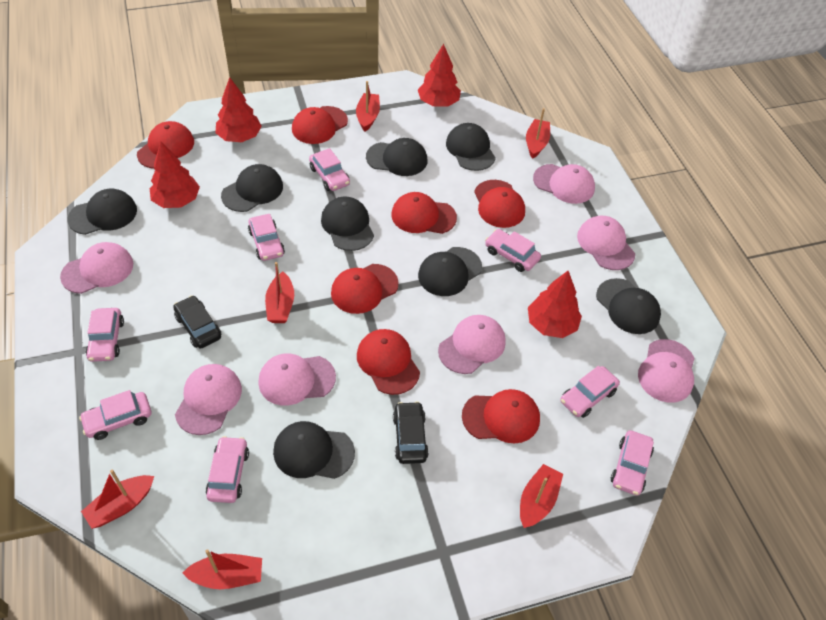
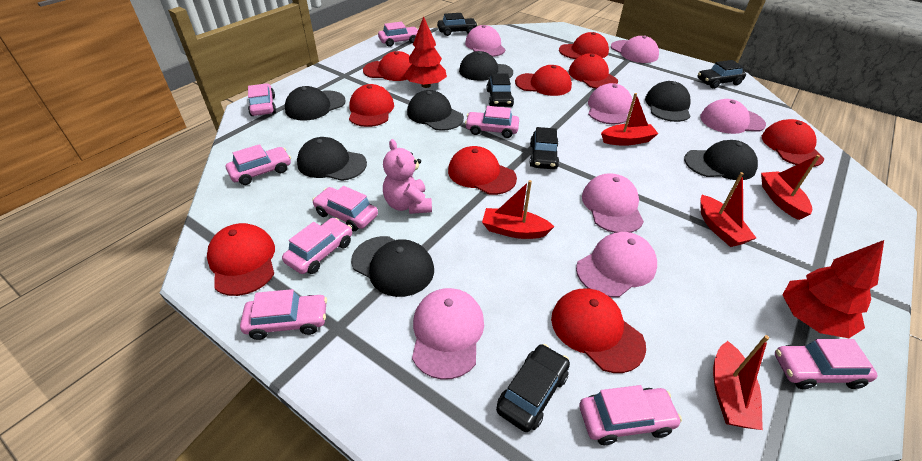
black cap: [67,189,137,235] [221,164,283,212] [273,421,355,479] [321,197,374,251] [366,138,427,176] [418,247,482,296] [446,123,496,171] [596,278,661,334] = 8 -> [285,86,346,120] [297,137,367,181] [351,236,434,297] [407,90,464,131] [459,51,513,81] [645,81,691,122] [684,140,758,180] = 7
black car: [173,295,221,348] [393,401,429,464] = 2 -> [437,13,478,36] [487,73,514,107] [496,344,570,432] [529,127,559,169] [697,60,746,89] = 5
pink car: [79,390,151,440] [86,308,124,362] [206,436,249,503] [248,214,285,261] [309,148,350,191] [485,229,541,272] [561,366,620,418] [611,430,654,496] = 8 -> [226,144,291,185] [240,289,327,340] [248,83,276,116] [282,218,352,274] [312,186,378,231] [378,22,418,47] [465,106,519,138] [579,385,682,445] [775,339,878,389] = 9
pink teddy bear: none = 0 -> [383,139,432,214] = 1
red boat: [81,470,154,529] [183,549,262,589] [265,262,294,323] [356,81,380,132] [520,464,563,528] [526,108,550,159] = 6 -> [482,180,554,239] [601,93,658,146] [700,172,756,247] [713,335,769,430] [761,155,820,220] = 5
red cap: [137,121,194,169] [292,106,348,144] [331,264,399,314] [357,329,420,395] [391,192,457,234] [462,389,540,444] [474,180,525,228] = 7 -> [207,223,275,296] [349,84,394,127] [363,51,411,81] [448,146,517,195] [515,65,572,96] [551,289,646,373] [559,32,609,59] [569,53,618,89] [762,119,825,167] = 9
red tree: [149,142,200,208] [215,77,262,142] [418,44,461,107] [528,271,582,338] = 4 -> [404,16,447,88] [783,240,884,338] = 2

